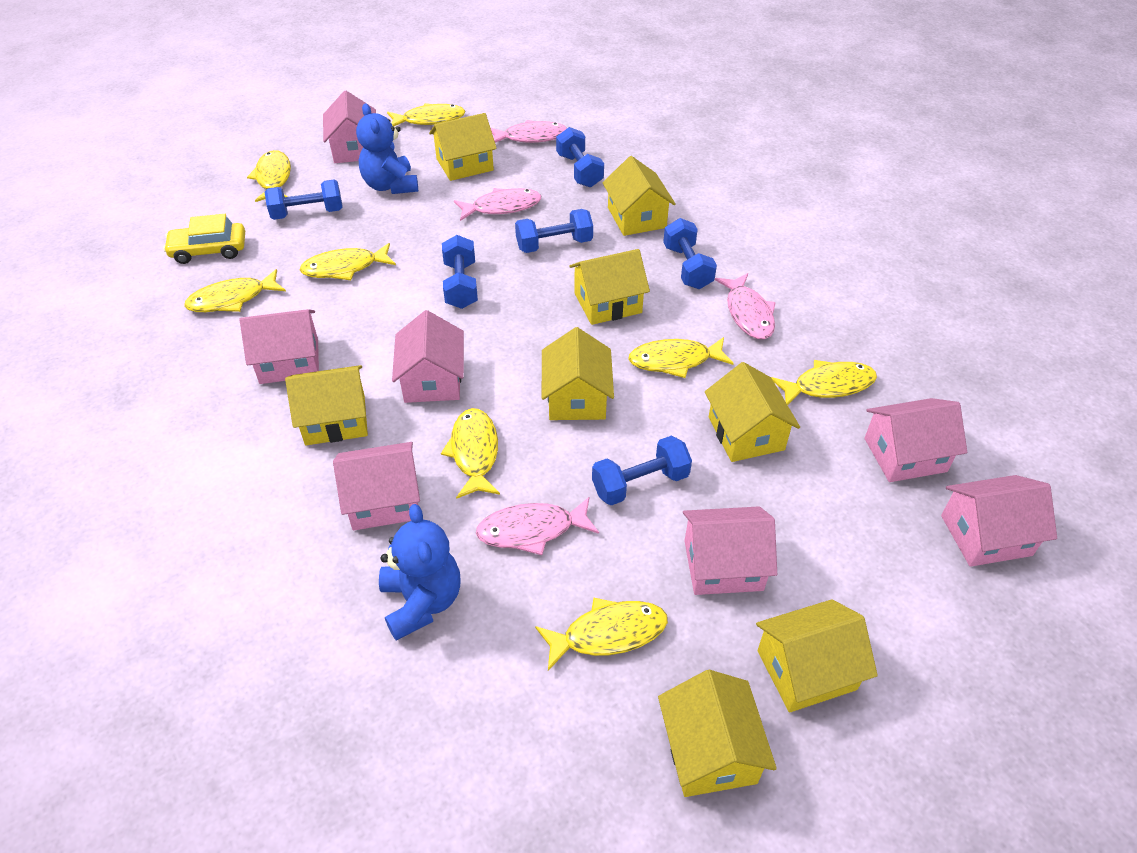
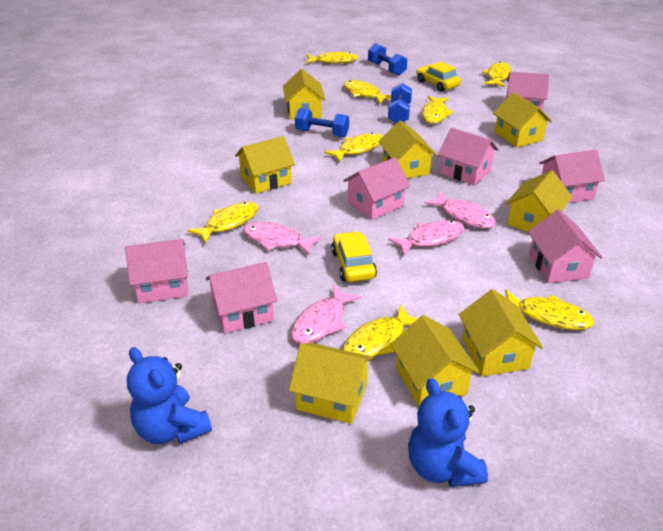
blue dumbbell: [265,180,343,220] [442,235,478,309] [515,209,593,253] [556,127,604,188] [592,436,692,505] [663,218,717,289] = 6 -> [295,108,349,137] [368,43,407,76] [388,83,412,123] = 3
yellow car: [163,214,245,264] = 1 -> [331,231,377,282] [417,62,461,92] = 2

